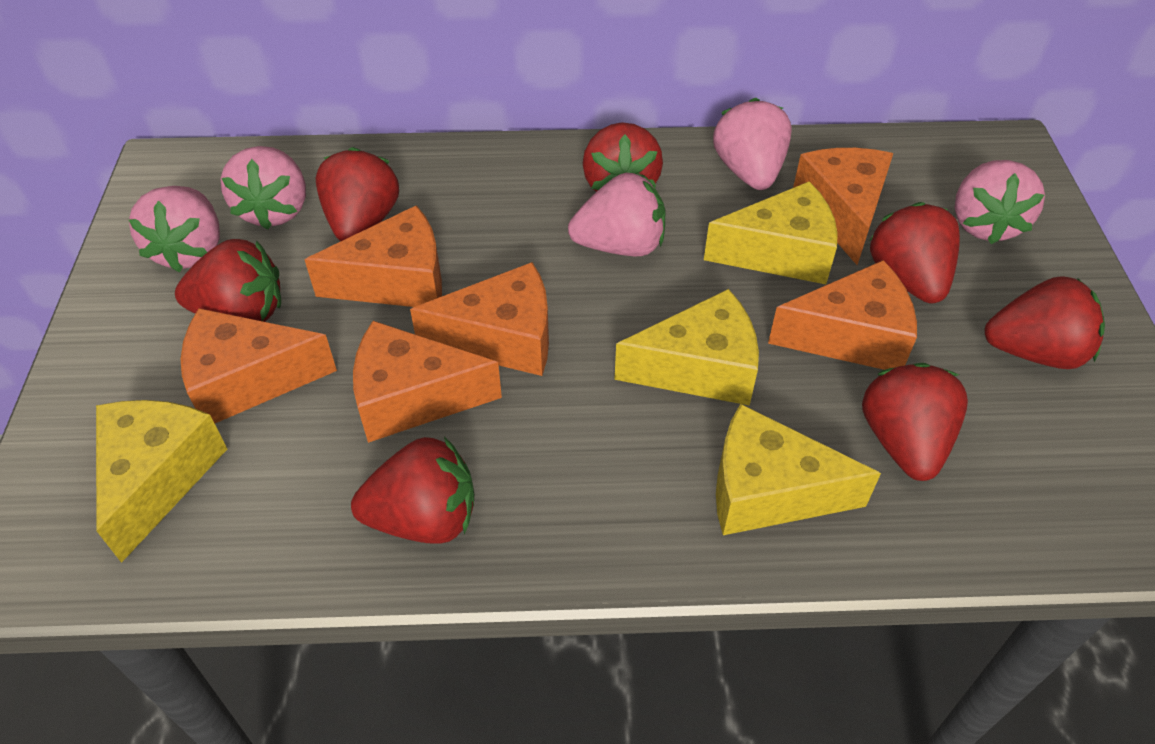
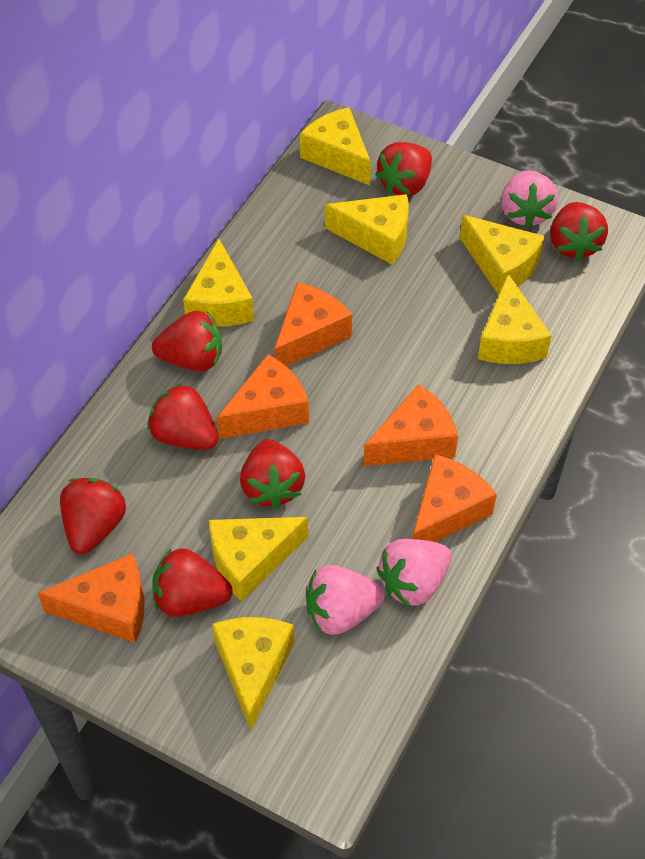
orange cheese: [181,308,337,423] [305,205,442,307] [353,321,502,443] [410,262,549,376] [768,260,917,370] [793,148,893,265] = 6 -> [38,553,144,643] [217,354,309,439] [274,282,352,366] [363,384,458,466] [412,454,497,542] = 5
pink strawberry: [129,186,220,272] [220,146,306,230] [568,173,665,256] [713,98,792,190] [955,160,1045,244] = 5 -> [306,565,385,635] [377,539,452,607] [501,170,558,228] = 3
yellow cheese: [96,400,227,563] [614,289,759,406] [704,182,838,284] [716,404,881,535] = 4 -> [183,239,254,327] [209,517,308,601] [212,617,294,731] [300,107,371,186] [325,194,409,265] [460,215,545,295] [478,274,552,364] = 7

